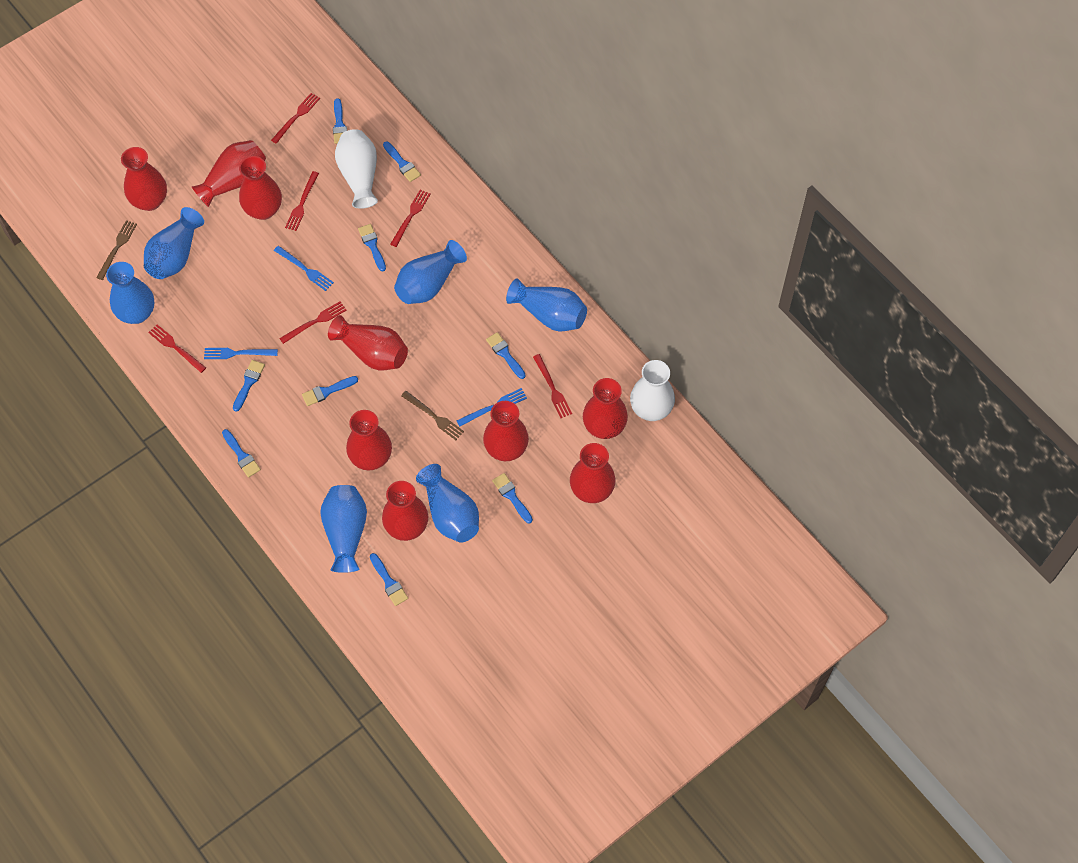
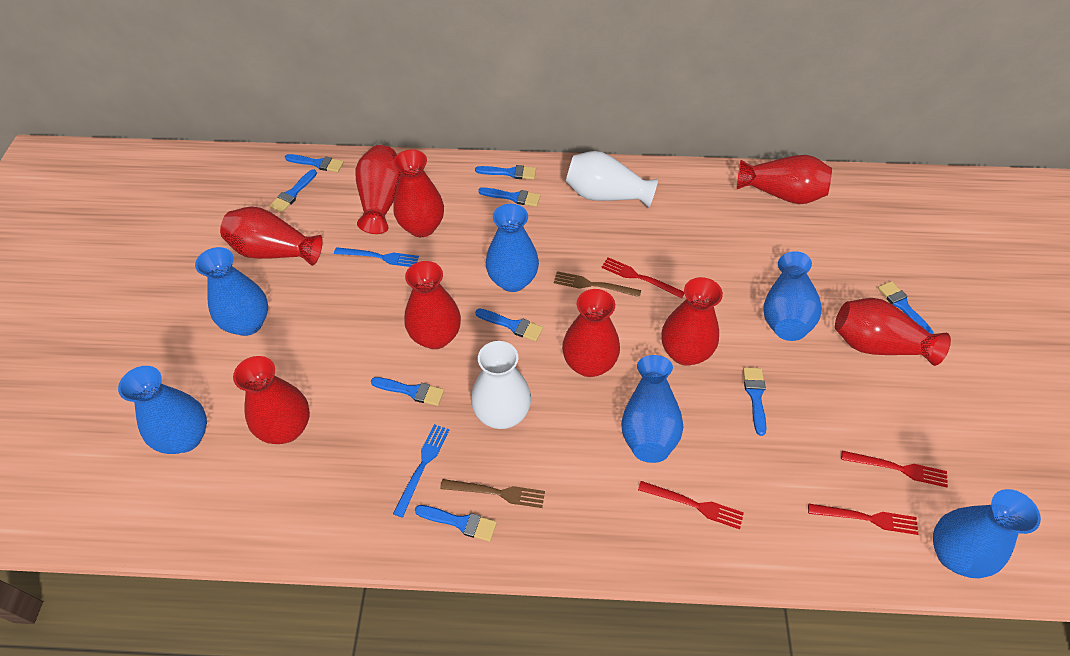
blue fork: [204,348,278,359] [274,246,334,291] [456,388,527,426] = 3 -> [334,247,419,267] [393,424,449,518] = 2
red fork: [148,324,206,373] [271,93,320,144] [279,301,347,344] [285,171,319,231] [390,190,431,247] [533,354,572,418] = 6 -> [601,257,684,299] [638,481,744,529] [808,503,918,535] [841,451,948,487] = 4

